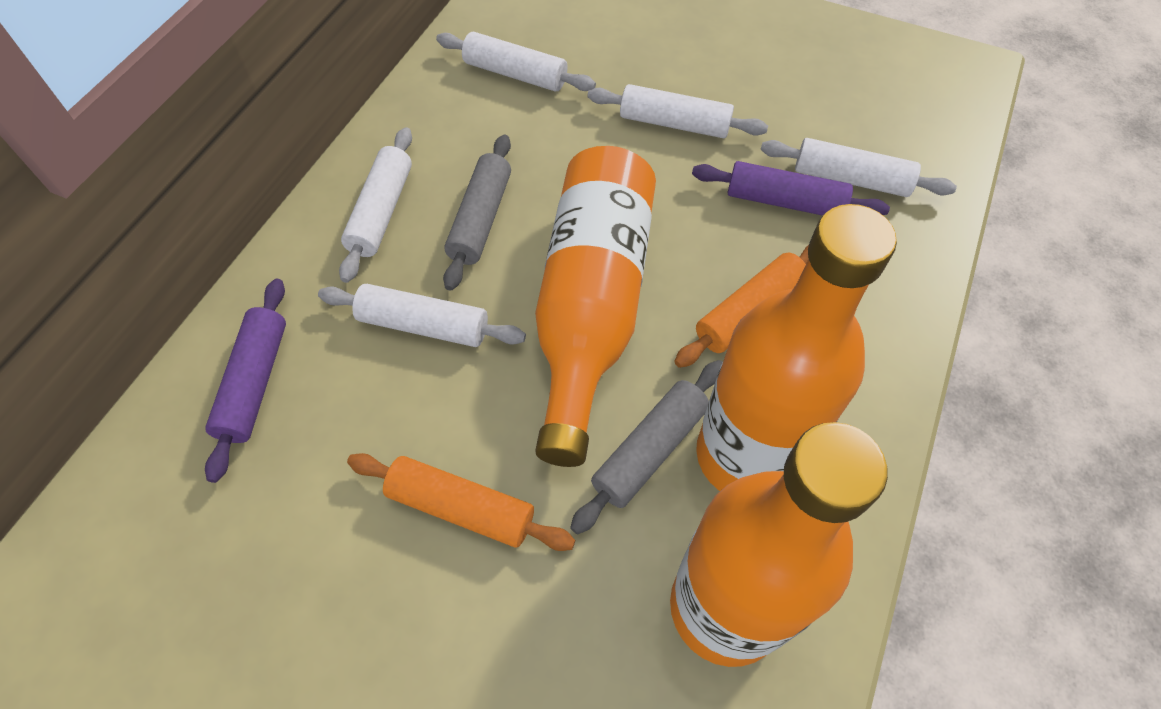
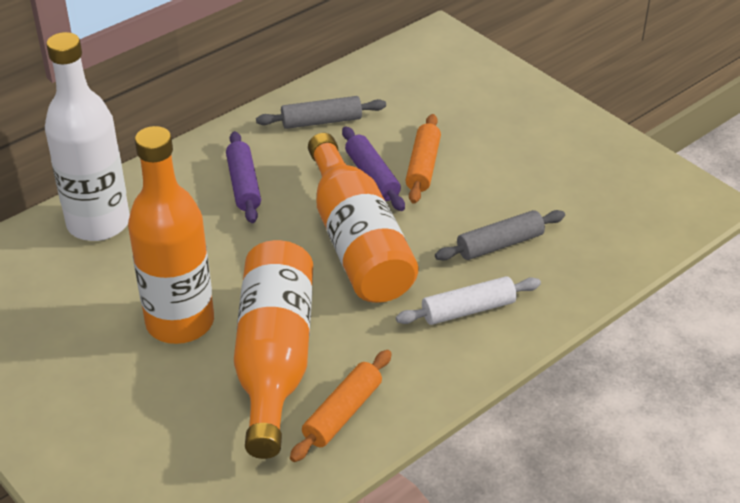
white bottle: none = 0 -> [45,32,130,241] = 1
white rolling pin: [318,284,526,347] [339,127,412,283] [436,32,596,91] [587,84,768,138] [761,138,957,197] = 5 -> [396,276,541,325] = 1

